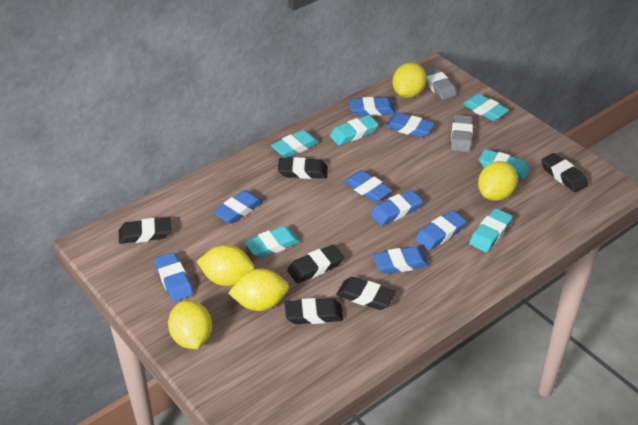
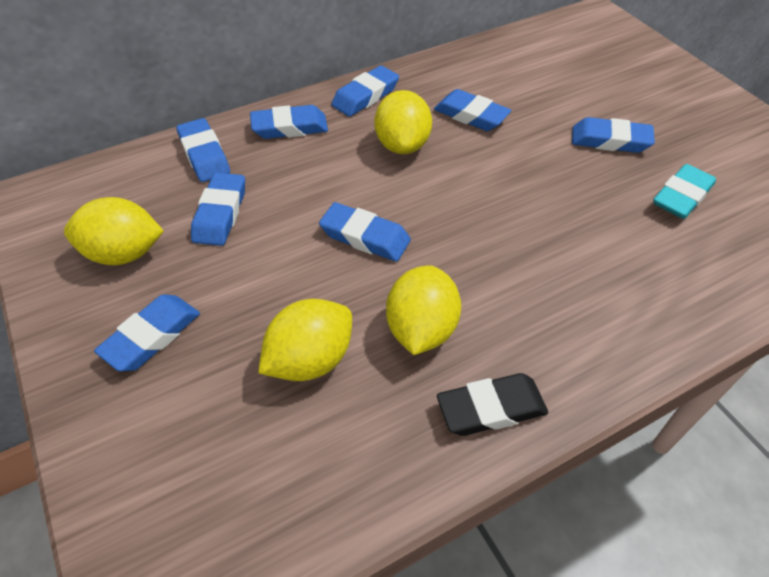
black eraser: [119,218,171,244] [278,157,328,179] [285,298,343,324] [287,244,344,283] [336,277,396,310] [541,153,588,193] = 6 -> [437,373,548,436] = 1
grey eraser: [424,66,457,100] [451,115,473,152] = 2 -> none = 0
turquoise eraser: [245,226,300,258] [271,130,319,158] [330,115,378,145] [462,94,509,121] [469,208,513,253] [479,149,530,180] = 6 -> [653,164,716,219] = 1
yellow lemon: [168,300,212,349] [197,245,255,286] [228,269,289,311] [393,63,427,98] [478,161,518,201] = 5 -> [64,197,164,266] [258,299,352,381] [374,90,432,154] [386,265,461,355] = 4

